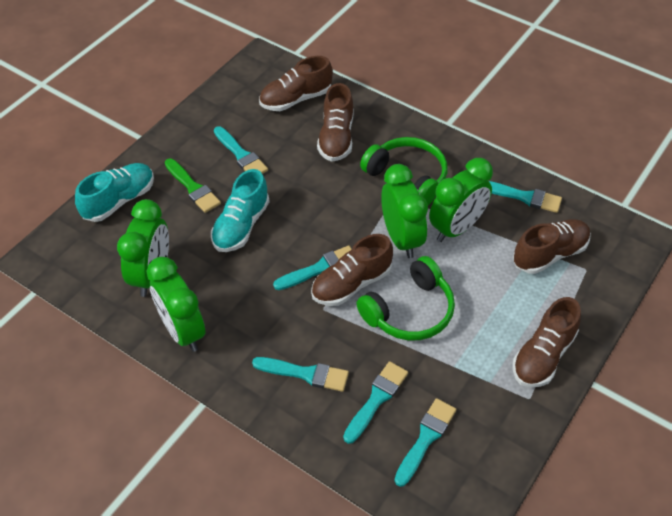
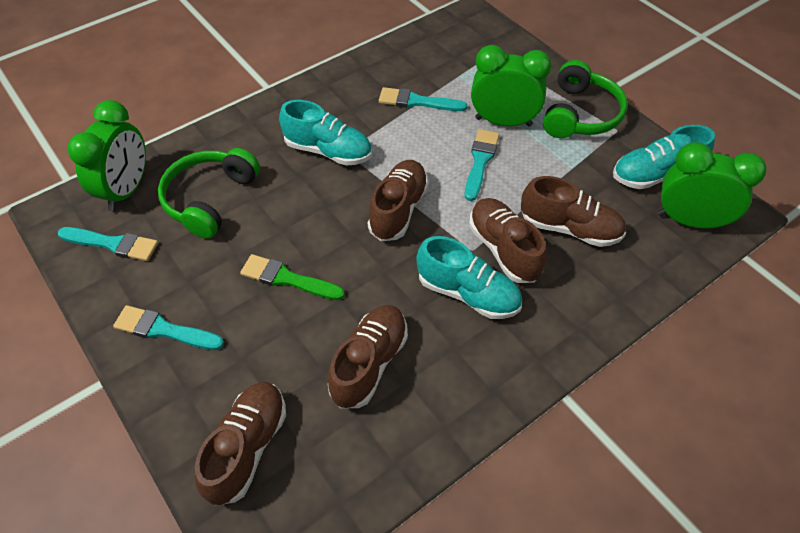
green clock: [117,199,169,297] [146,257,205,352] [381,164,428,258] [429,158,493,242] = 4 -> [68,100,146,211] [471,45,551,127] [658,142,766,229] = 3
turquoise brush: [214,126,268,174] [252,357,349,392] [273,245,352,290] [343,361,408,444] [394,398,456,487] [489,181,562,213] = 6 -> [58,227,158,261] [113,305,224,350] [379,87,467,111] [465,129,500,201] = 4
turquoise shoe: [75,163,154,222] [211,169,270,252] = 2 -> [279,100,372,166] [416,236,522,319] [613,125,715,189] = 3

